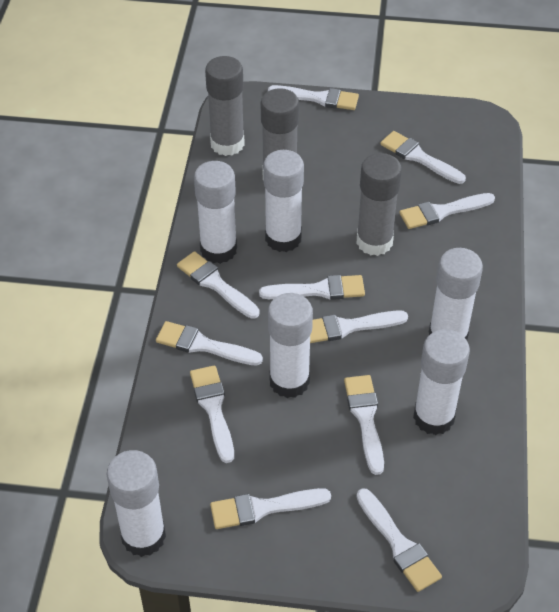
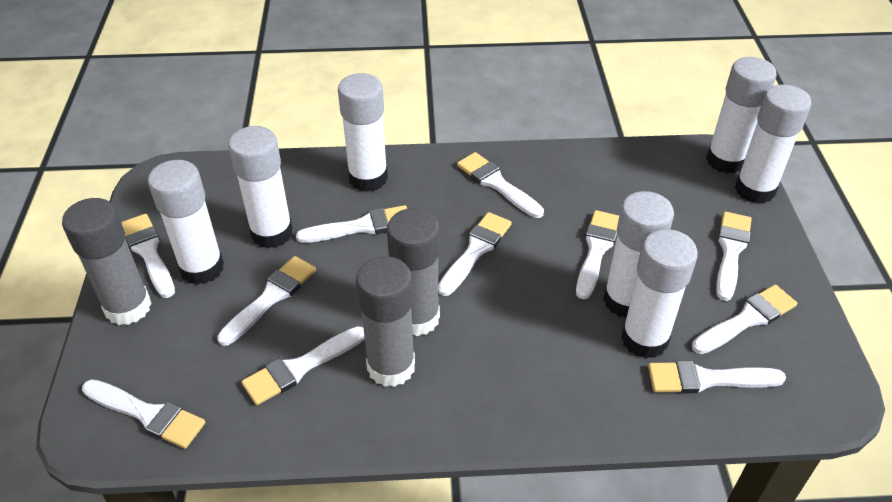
white glue stick: [106,450,166,557] [194,161,237,264] [263,150,304,252] [268,293,313,398] [413,329,470,435] [429,248,483,340] = 6 -> [148,160,224,285] [228,126,293,248] [338,73,388,192] [603,191,674,318] [621,229,698,359] [706,57,777,174] [735,84,812,204] = 7

